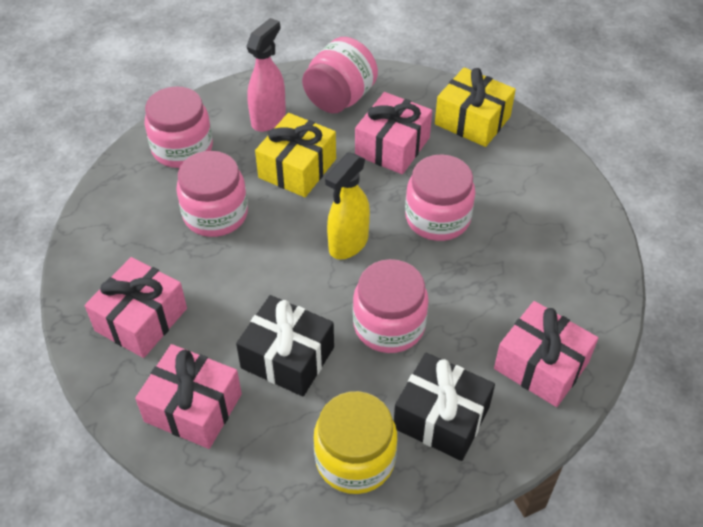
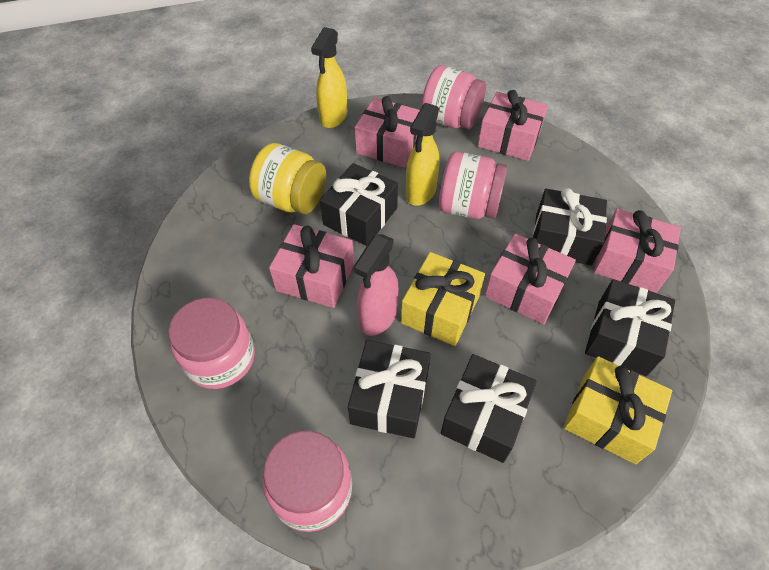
black gift: [236,295,334,397] [394,353,495,461] = 2 -> [320,163,398,246] [348,340,431,438] [441,354,537,463] [533,188,607,266] [585,279,675,376] = 5
pink gift: [85,257,187,358] [135,344,242,449] [355,92,432,174] [494,301,598,407] = 4 -> [269,224,354,308] [355,96,420,168] [478,90,548,161] [485,234,576,325] [594,209,681,293] = 5
pink jar: [144,86,213,168] [176,151,248,237] [302,37,378,113] [353,259,429,353] [405,154,475,241] = 5 -> [169,298,255,389] [262,431,352,532] [421,65,486,130] [439,151,508,219] = 4
yellow spray bottle: [325,152,370,259] = 1 -> [311,27,348,128] [406,103,440,206] = 2

